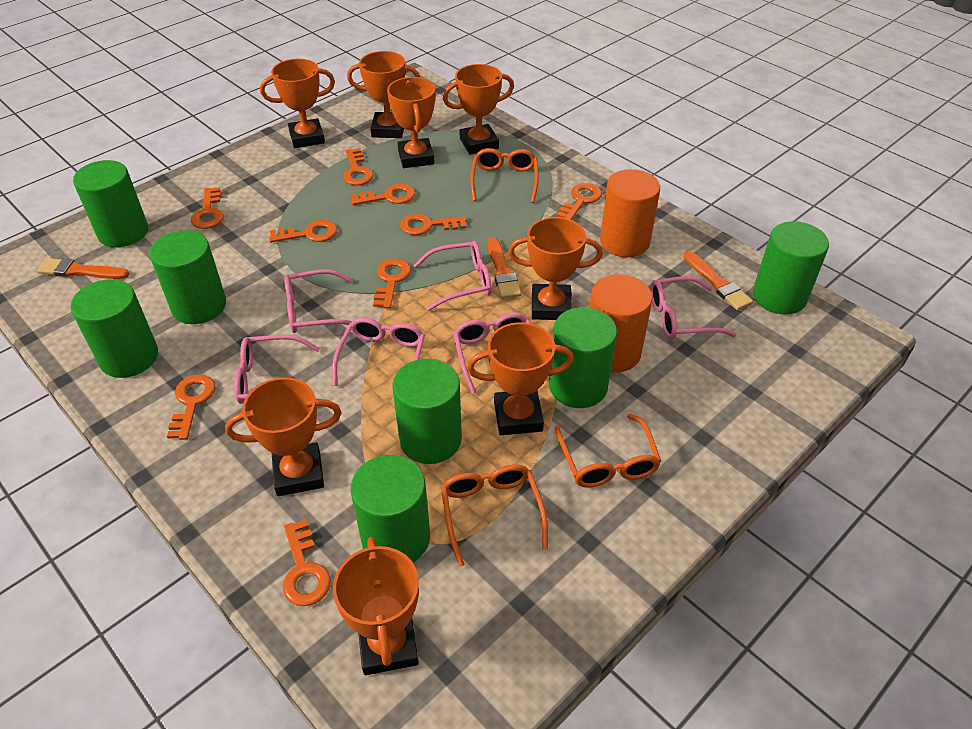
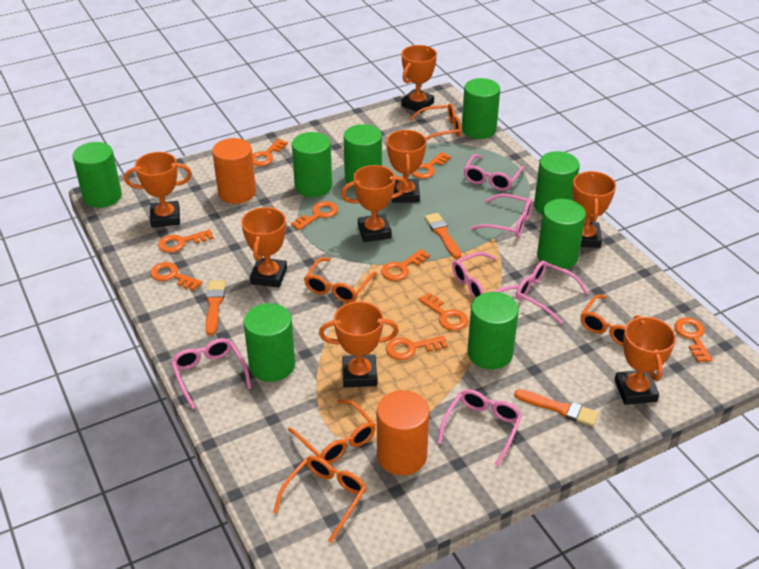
green cylinder: [71,279,158,378] [73,160,148,247] [150,230,226,324] [350,455,430,563] [393,359,462,464] [549,307,617,408] [753,221,829,315] = 7 -> [72,142,122,208] [244,303,295,382] [292,132,332,197] [344,124,382,187] [462,78,500,139] [467,292,519,369] [534,151,580,215] [537,199,586,269] = 8
orange glasses: [441,464,548,567] [470,148,539,203] [555,414,661,488] = 3 -> [273,456,366,543] [288,399,376,464] [304,258,377,303] [409,103,462,140] [581,294,655,346] = 5

